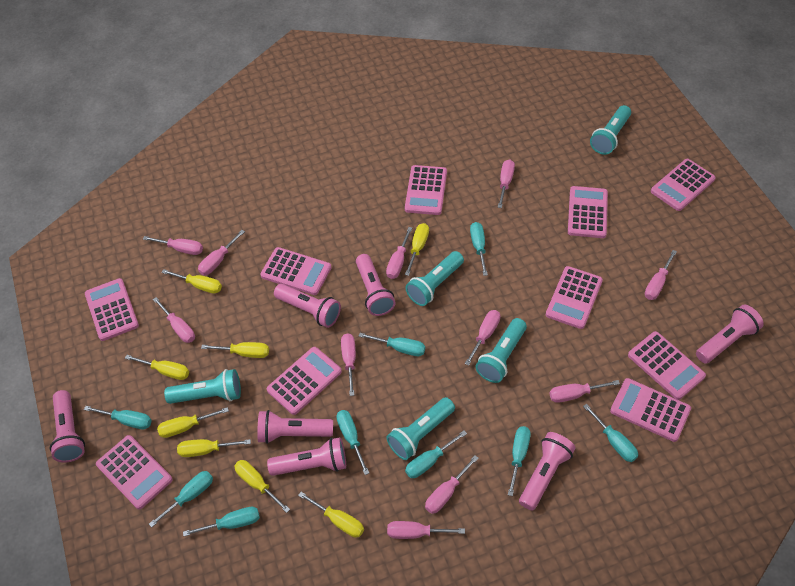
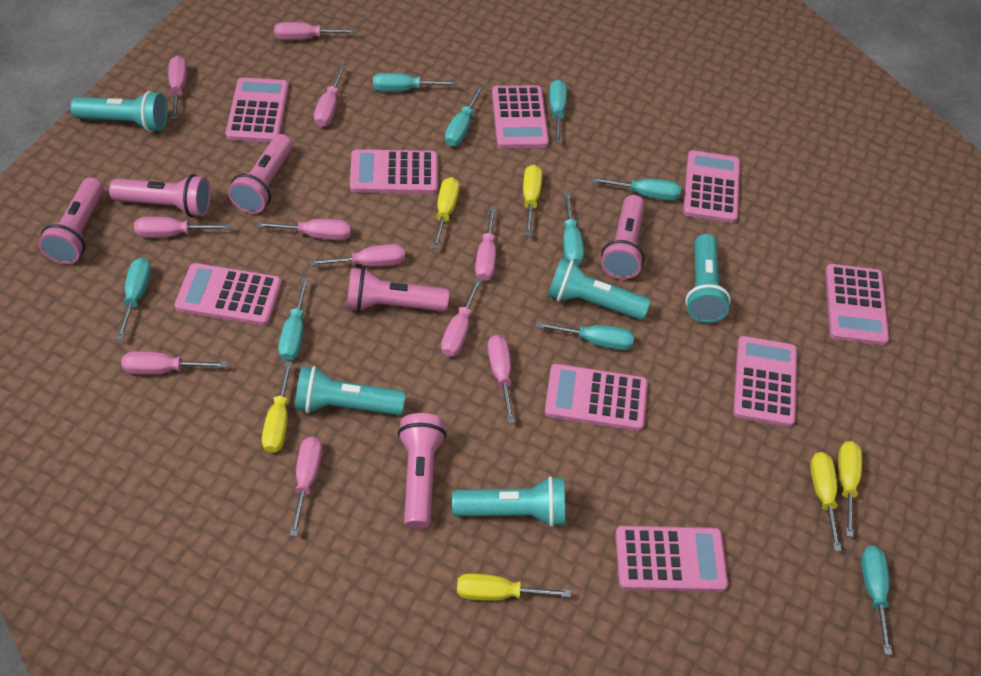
pink calculator: [85,278,139,341] [96,435,173,510] [261,247,331,295] [267,347,342,415] [405,165,447,215] [546,266,603,329] [568,186,608,238] [610,378,691,442] [628,331,706,400] [651,159,716,211] = 10 -> [175,263,282,326] [226,77,289,143] [350,149,438,194] [492,86,549,148] [545,364,648,431] [615,526,728,592] [683,151,740,223] [733,336,797,427] [825,264,889,345] = 9
pink flashlight: [50,390,85,463] [257,410,333,444] [267,437,346,476] [274,284,341,328] [356,254,396,316] [519,432,576,511] [696,305,764,364] = 7 -> [38,177,104,264] [109,174,211,217] [228,134,293,214] [346,267,449,312] [398,413,447,529] [601,195,645,279] = 6
yellow screwdriver: [125,355,189,380] [157,407,229,438] [162,269,222,294] [177,439,251,457] [201,342,269,358] [235,460,290,513] [298,492,364,538] [405,223,429,276] = 8 -> [262,361,292,453] [432,177,460,249] [457,573,571,601] [523,165,542,236] [810,452,842,551] [838,441,862,537] = 6

